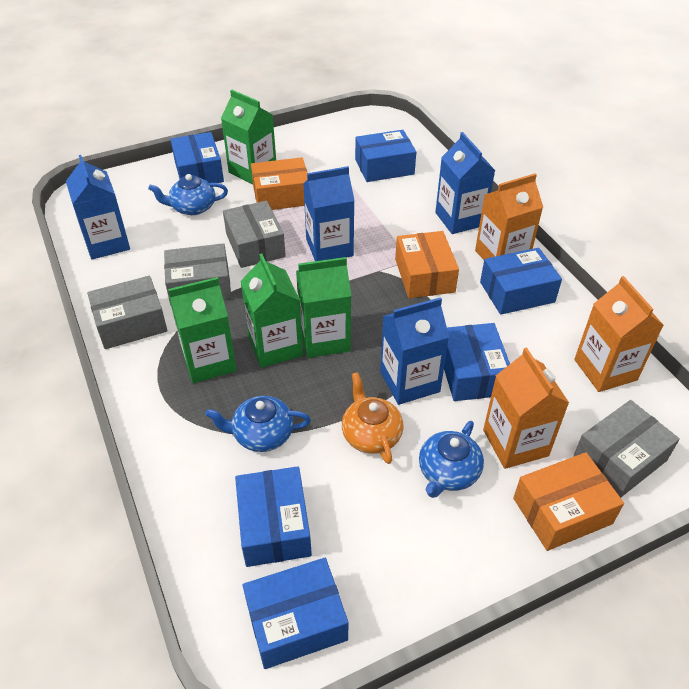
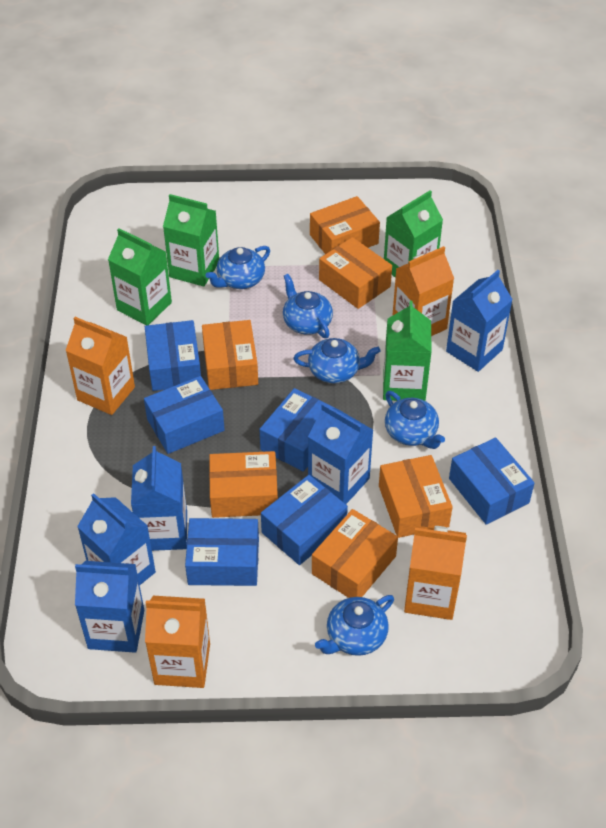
blue carton: [66,155,130,260] [303,166,355,261] [380,297,449,405] [435,132,495,234] = 4 -> [75,561,144,653] [77,493,156,585] [131,446,187,551] [308,403,373,504] [446,270,513,372] = 5
blue teapot: [148,174,228,215] [205,396,311,452] [419,421,484,498] = 3 -> [205,246,270,289] [283,274,333,338] [294,338,381,384] [315,595,394,656] [385,391,445,449] = 5
grey box: [87,276,168,349] [164,243,232,305] [223,201,286,268] [573,400,680,498] = 4 -> none = 0
orange box: [251,157,307,210] [395,231,459,298] [513,452,624,551] = 3 -> [202,320,258,390] [209,451,278,518] [310,196,380,254] [312,509,398,598] [319,237,392,309] [379,455,453,538] = 6
orange carton: [475,173,543,260] [483,347,569,469] [574,276,664,392] = 3 -> [65,317,135,415] [145,596,210,688] [392,246,454,336] [404,526,467,620] = 4
orange teapot: [342,372,404,464] = 1 -> none = 0

